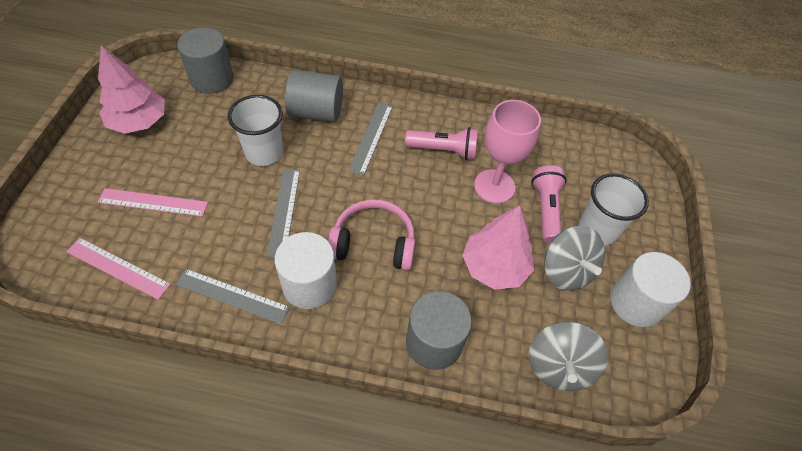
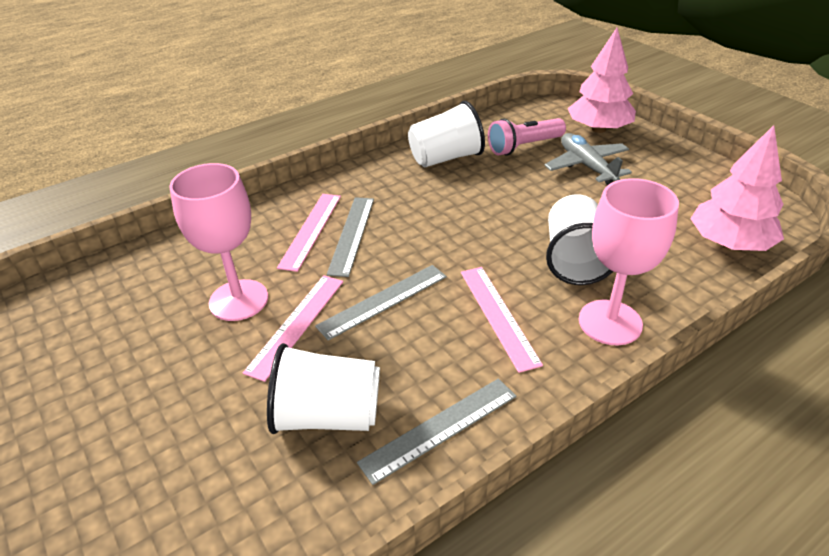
grey cylinder: [177,28,234,94] [285,70,343,122] [406,291,472,370] = 3 -> none = 0
grey plane: none = 0 -> [544,133,632,185] = 1
grey spinning top: [529,322,608,391] [544,226,605,291] = 2 -> none = 0
pink flashlight: [405,127,478,160] [531,165,566,243] = 2 -> [488,118,566,156] = 1
pink goblet: [474,100,541,203] = 1 -> [169,163,268,321] [579,178,679,345] = 2
pink headphones: [328,200,415,271] = 1 -> none = 0
pink ruler: [66,238,171,300] [97,188,208,217] = 2 -> [243,275,343,382] [277,194,341,272] [461,267,543,373] = 3
white cup: [228,95,283,166] [579,173,649,246] = 2 -> [267,343,380,434] [408,101,485,167] [546,194,613,285] = 3
white cylinder: [275,232,337,309] [611,252,691,327] = 2 -> none = 0

